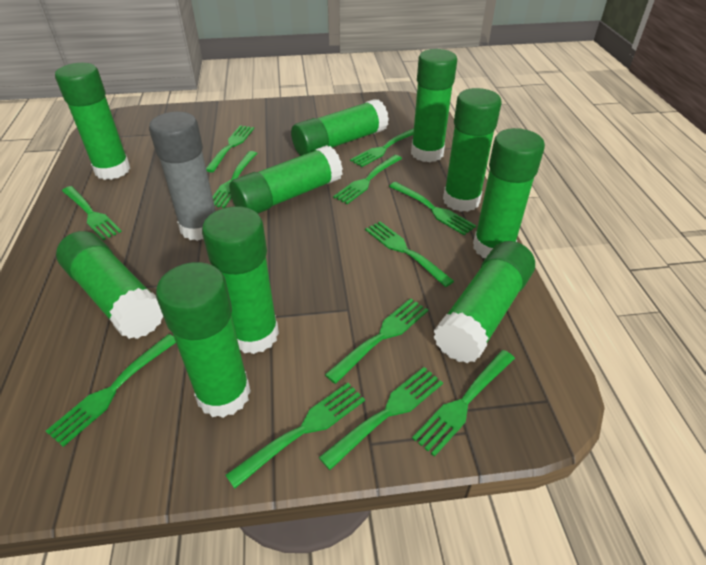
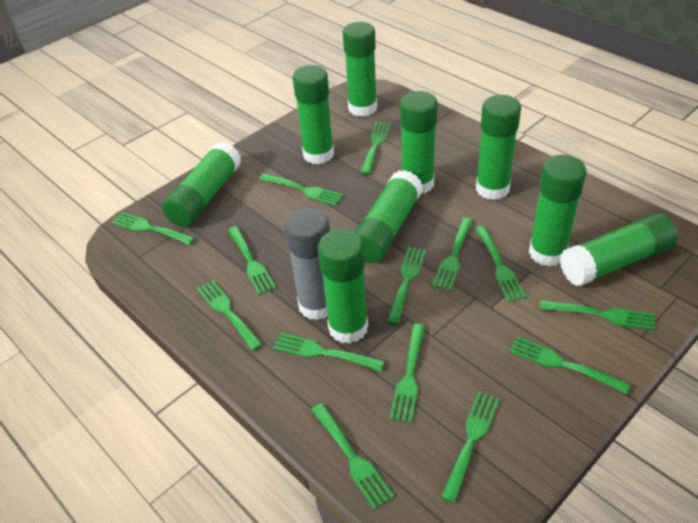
green fork: [46,334,176,447] [62,186,122,240] [206,125,254,172] [213,151,257,208] [225,383,365,489] [319,367,443,470] [325,298,428,384] [333,155,402,204] [350,128,414,167] [365,221,454,287] [389,182,476,235] [412,350,515,457] = 12 -> [112,212,195,245] [197,280,263,351] [228,226,276,295] [260,173,343,206] [273,333,385,371] [311,403,394,510] [361,122,390,175] [387,247,426,325] [390,324,425,423] [432,218,473,291] [441,392,500,503] [475,226,526,302] [510,337,631,394] [540,300,656,330] = 14
green glue stick: [55,63,130,180] [56,231,163,339] [156,262,251,418] [202,206,279,354] [229,145,343,214] [291,99,389,156] [411,49,457,162] [433,241,535,363] [443,88,501,212] [473,128,545,258] = 10 -> [162,141,241,227] [293,65,334,164] [318,229,368,344] [343,22,377,117] [355,170,423,263] [400,91,438,195] [476,95,521,200] [529,155,587,267] [560,213,678,286] = 9

